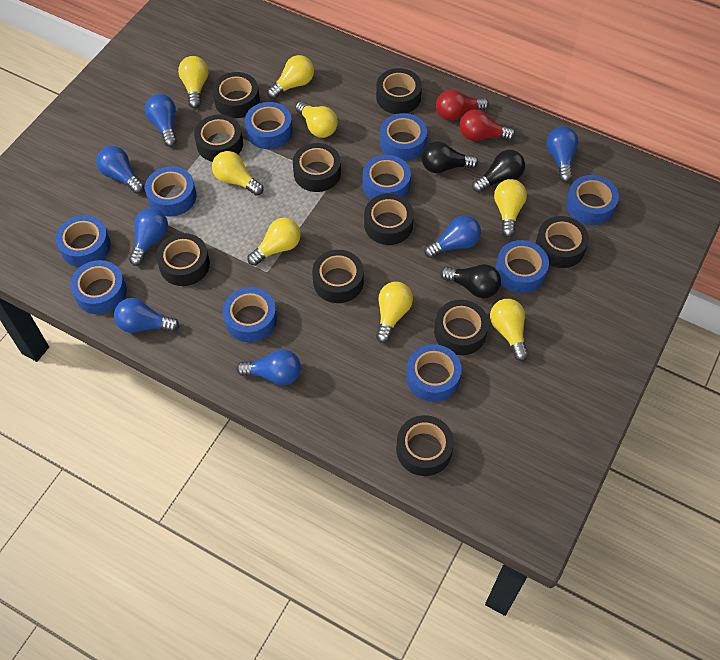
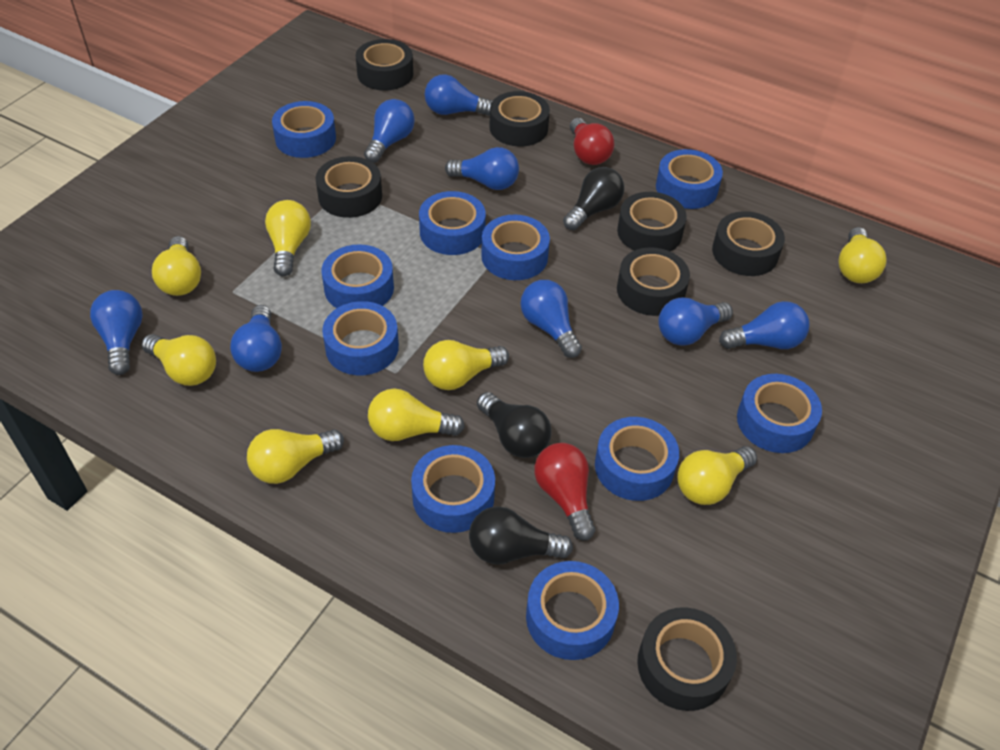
black tape: [156,233,210,286] [194,114,243,162] [212,72,260,118] [293,143,341,192] [312,250,364,303] [364,194,414,245] [376,68,422,114] [396,415,454,476] [434,300,489,355] [535,216,589,268] = 10 -> [316,156,382,218] [356,39,413,91] [489,91,550,147] [617,192,687,252] [617,247,690,316] [637,607,737,711] [712,211,785,276] = 7
blue light bulb: [96,146,144,194] [114,298,180,333] [129,208,168,266] [145,94,177,147] [236,349,301,385] [424,215,481,258] [546,127,578,182] = 7 -> [90,290,143,375] [230,305,282,372] [364,99,415,163] [425,74,492,116] [445,147,519,190] [520,280,582,358] [659,297,733,346] [719,301,810,349] = 8

